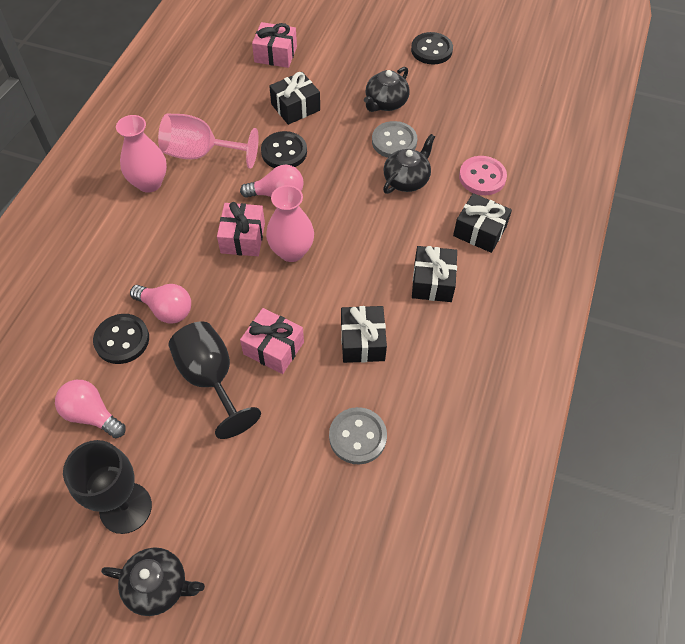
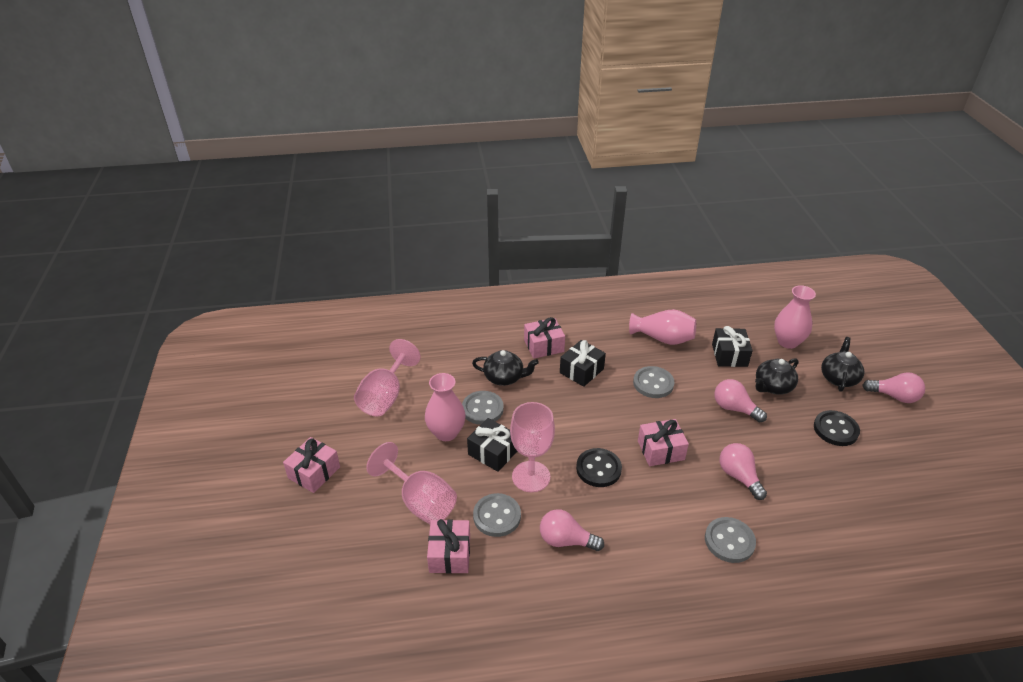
black button: [93,314,149,364] [261,131,307,168] [411,32,453,65] = 3 -> [576,448,622,487] [814,410,860,446] = 2
black gift: [269,72,320,125] [341,306,387,363] [412,246,457,302] [453,193,512,253] = 4 -> [467,418,517,472] [560,340,606,387] [712,326,753,367] = 3
black goblet: [63,440,152,534] [169,321,261,439] = 2 -> none = 0
grey button: [329,407,387,465] [372,121,418,158] = 2 -> [462,391,504,425] [473,493,521,537] [633,366,675,398] [705,517,756,563] = 4
pink button: [459,156,507,195] = 1 -> none = 0
pink gift: [217,202,265,256] [240,308,304,374] [252,22,297,68] = 3 -> [283,437,340,493] [427,519,470,574] [524,317,565,359] [638,419,689,466] = 4
pink goblet: [158,114,259,169] = 1 -> [354,339,421,416] [366,442,457,524] [510,402,555,492] = 3
pink light bulb: [55,380,125,438] [130,284,191,324] [240,165,304,198] = 3 -> [540,509,604,551] [714,379,767,422] [720,443,767,500] [862,372,925,403] = 4
pink vase: [116,115,167,193] [266,185,314,262] = 2 -> [425,373,466,441] [629,309,696,345] [774,285,816,349] = 3

